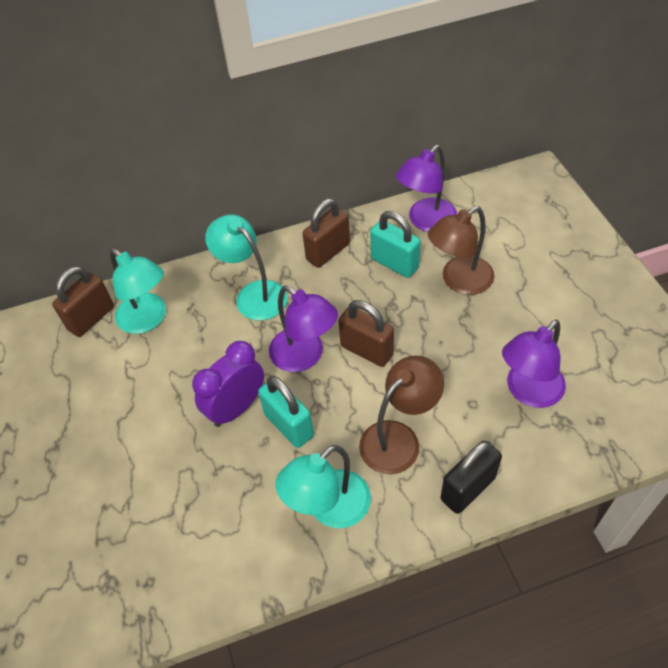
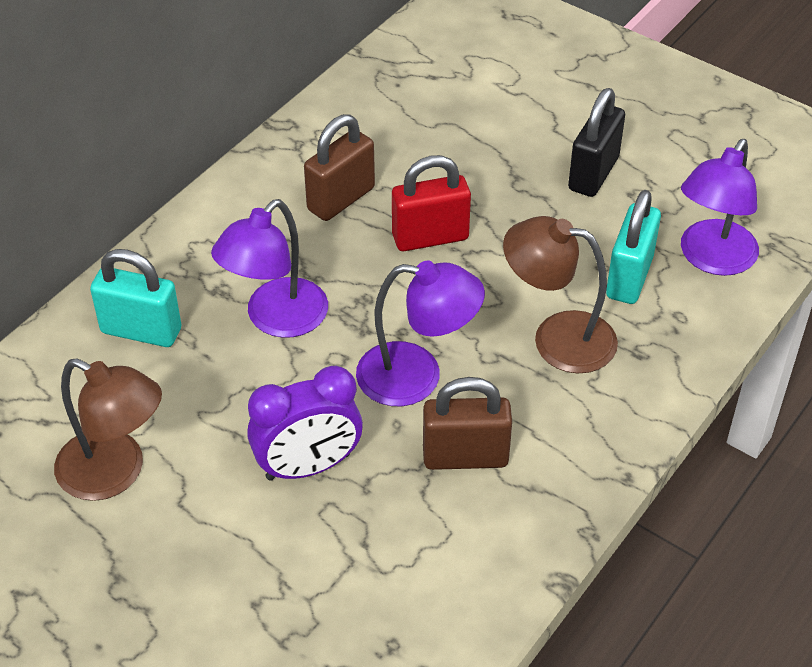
brown padlock: [52,266,114,337] [302,198,350,268] [338,300,394,367] = 3 -> [304,114,375,221] [423,377,512,470] = 2
red padlock: none = 0 -> [392,155,471,251] = 1
turquoise lamp: [110,248,166,334] [205,214,288,321] [275,445,371,528] = 3 -> none = 0

